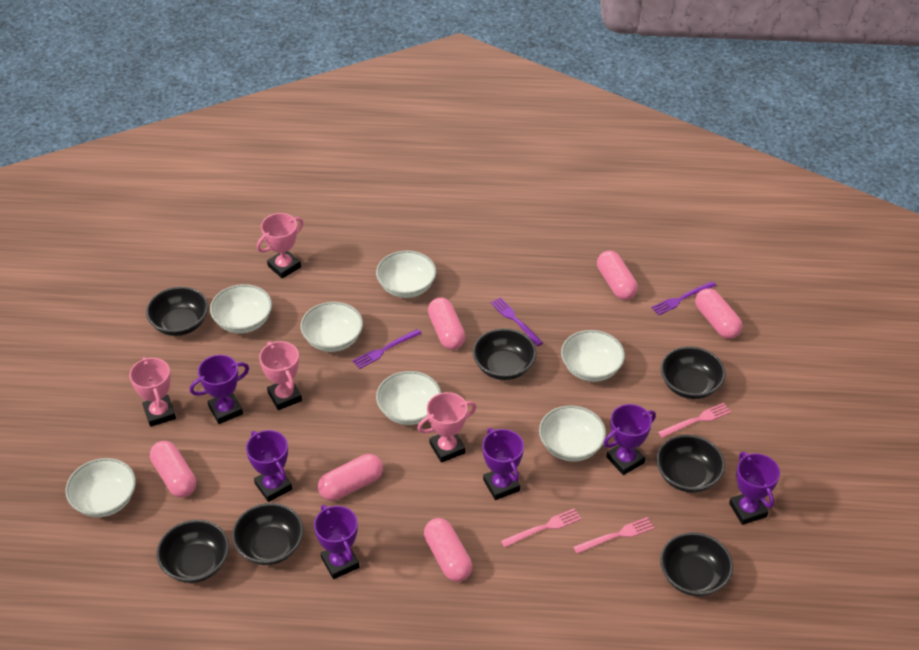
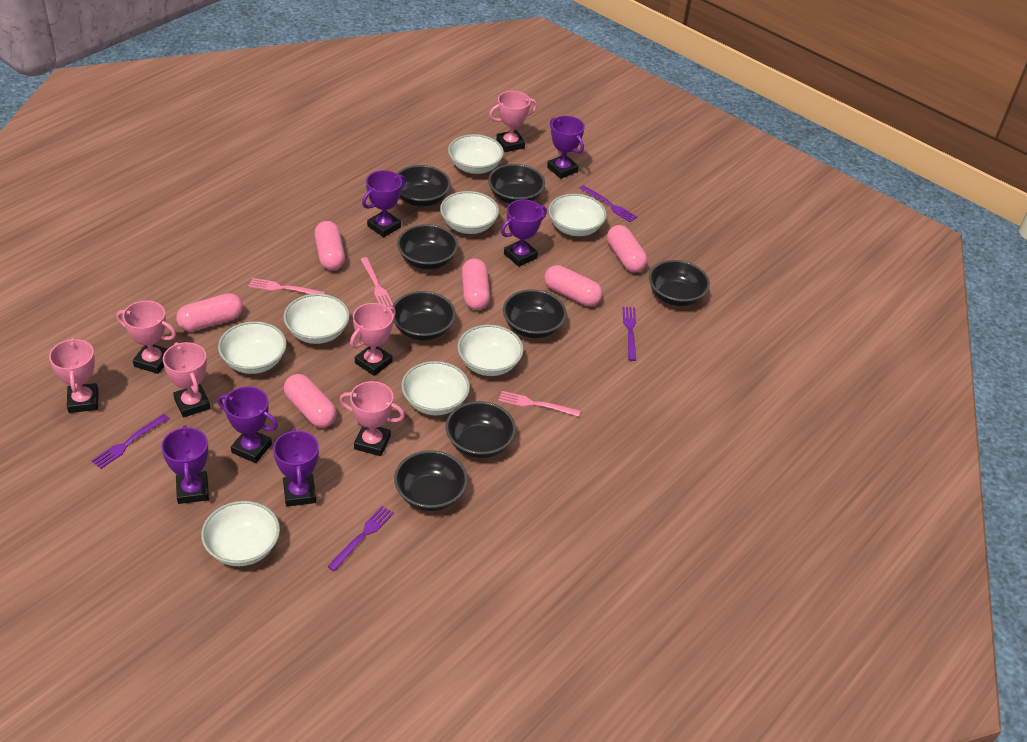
black bowl: [146,287,208,336] [157,520,229,583] [232,503,304,565] [473,328,537,380] [656,435,725,493] [660,532,733,596] [661,346,726,399] = 7 -> [391,291,456,341] [394,450,468,511] [397,165,451,207] [397,224,458,269] [446,401,516,458] [488,164,545,204] [503,289,567,338] [649,260,710,306] = 8
pink trophy: [129,357,176,427] [257,213,303,279] [259,341,302,410] [417,392,477,463] = 4 -> [49,338,98,413] [116,300,176,374] [163,342,210,417] [339,381,405,456] [350,303,396,376] [489,91,537,152] = 6
purple fork: [353,329,422,369] [491,297,543,346] [651,281,716,315] = 3 -> [91,414,169,469] [327,506,394,571] [579,185,637,222] [622,307,636,361] = 4
white bowl: [65,458,136,517] [210,284,272,334] [300,302,363,352] [376,251,436,298] [376,371,441,425] [539,405,606,462] [561,330,625,382] = 7 -> [201,501,280,566] [218,321,287,374] [283,294,350,344] [401,361,470,415] [440,191,499,234] [448,134,504,174] [458,325,523,376] [548,194,607,236] = 8

